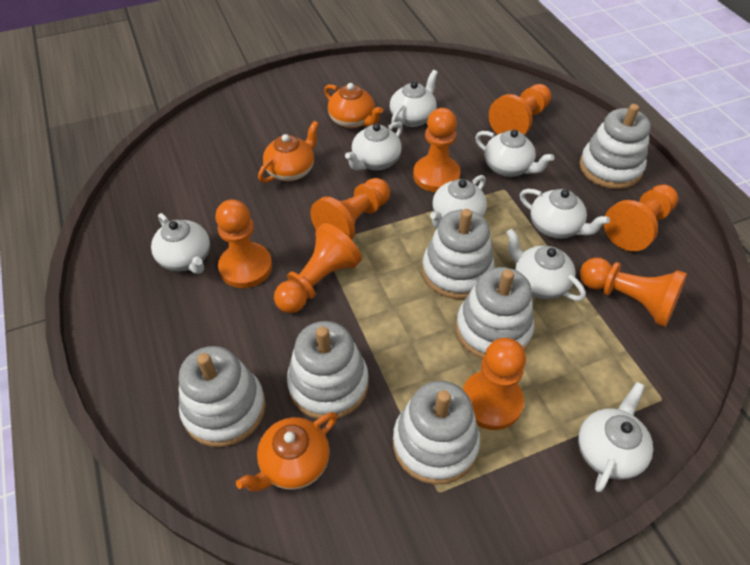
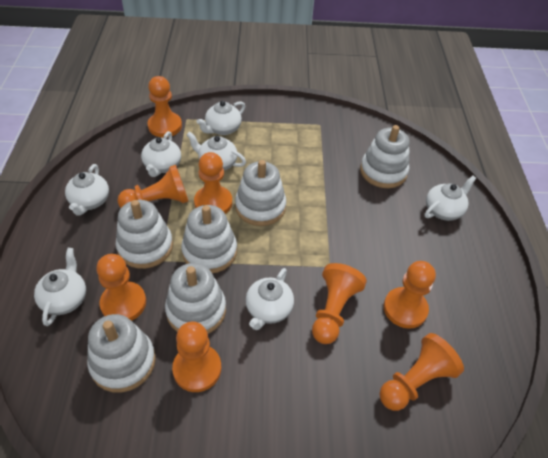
orange teapot: [236,412,337,492] [258,121,319,183] [324,83,383,129] = 3 -> none = 0
white teapot: [151,213,210,274] [345,122,403,170] [390,70,438,128] [430,175,487,229] [475,130,554,177] [506,229,586,301] [520,189,610,239] [578,382,653,492] = 8 -> [34,248,86,326] [65,164,109,216] [141,131,181,177] [186,132,246,170] [196,101,245,135] [246,268,294,330] [424,176,476,221] = 7

